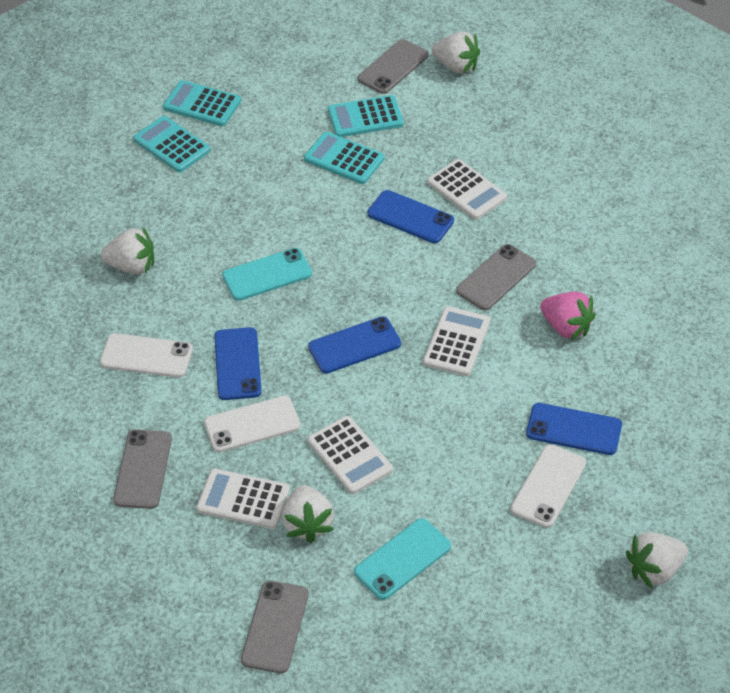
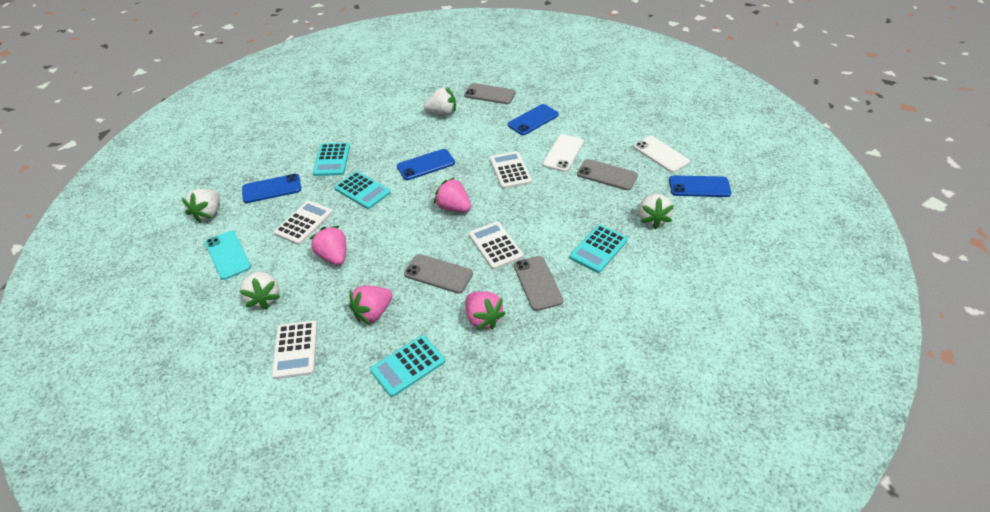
pink strawberry: [540,292,596,341] = 1 -> [309,226,346,265] [349,285,393,324] [434,178,471,212] [465,291,506,330] = 4
turquoise phone: [222,248,312,301] [354,518,451,600] = 2 -> [205,231,251,280] = 1
white phone: [100,333,193,378] [204,396,300,452] [511,444,586,528] = 3 -> [543,134,584,172] [634,136,690,173] = 2

